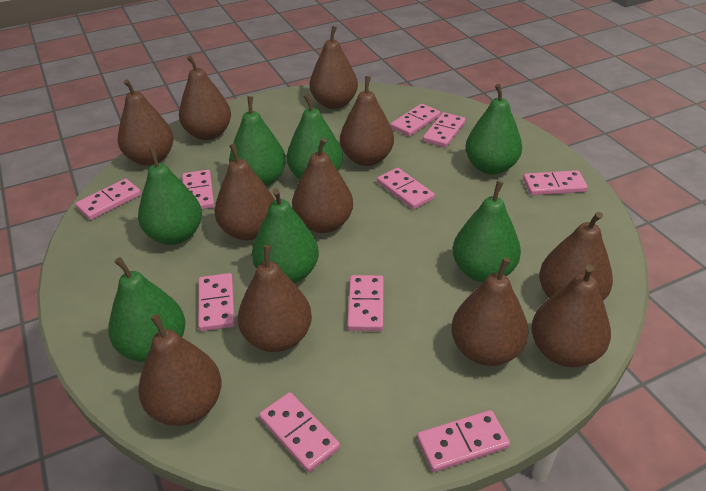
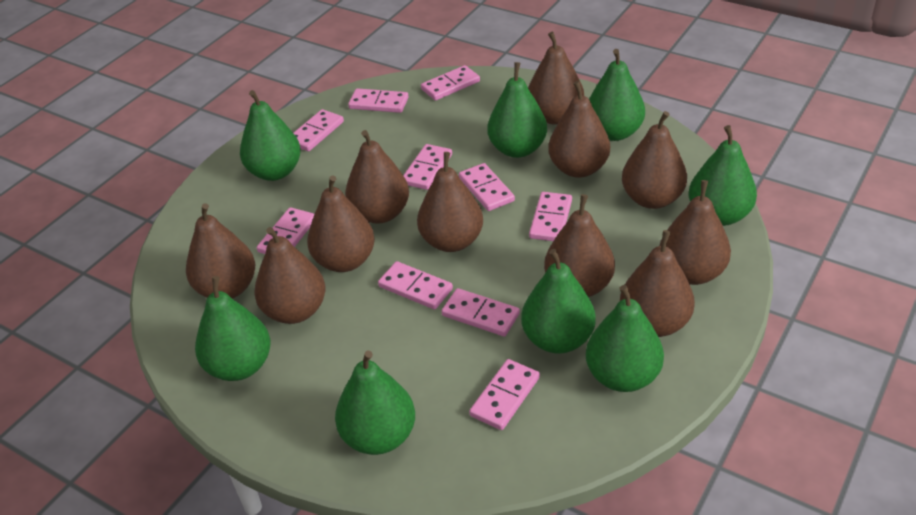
green pear: [108,257,185,362] [138,148,202,245] [229,96,286,187] [252,189,319,283] [287,94,343,179] [453,181,521,282] [465,84,522,175] = 7 -> [195,276,271,381] [240,90,301,181] [335,351,415,455] [487,62,547,158] [521,249,596,354] [586,285,664,392] [589,49,645,141] [689,125,757,226] = 8

